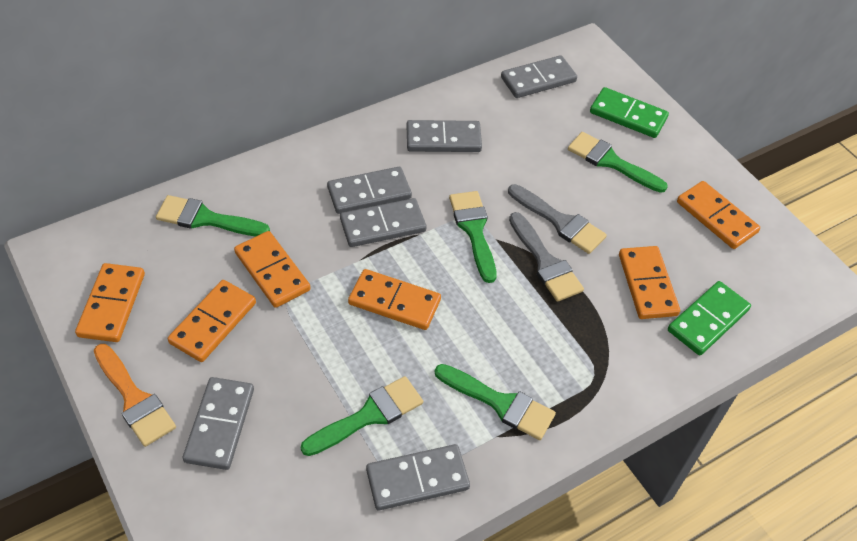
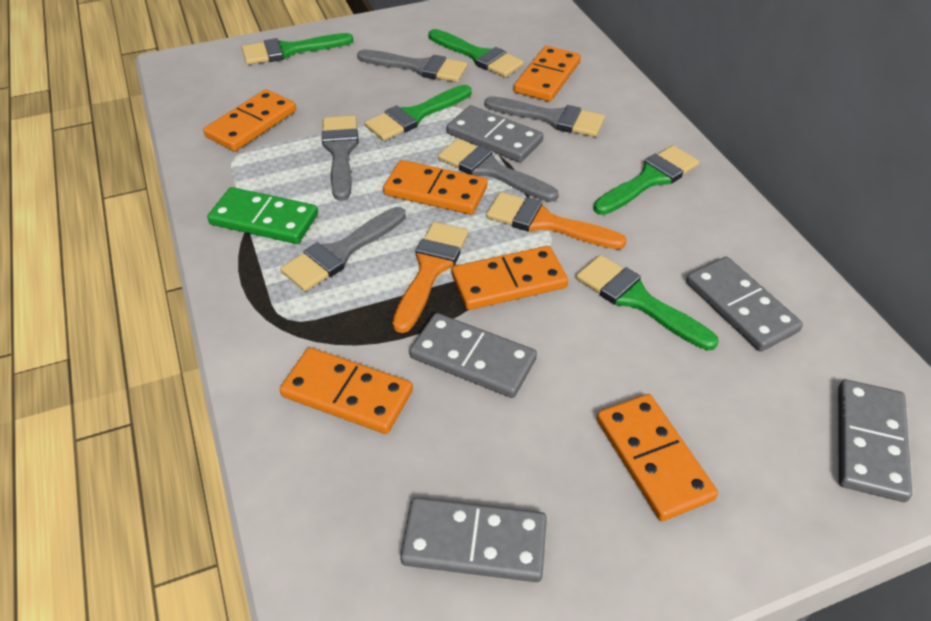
green domino: [590,87,669,138] [668,281,751,355] = 2 -> [207,187,318,244] = 1
grey brush: [508,184,607,254] [509,212,584,302] = 2 -> [280,207,406,291] [322,115,359,201] [357,50,468,82] [438,138,559,202] [484,96,605,137] = 5
grey domino: [183,377,254,470] [327,167,412,214] [340,198,427,247] [366,444,470,510] [407,120,482,152] [501,55,577,98] = 6 -> [400,497,547,582] [409,313,537,398] [447,105,543,163] [686,257,803,351] [838,379,912,502] = 5
orange brush: [94,344,176,447] = 1 -> [392,222,469,333] [486,192,627,249] = 2

